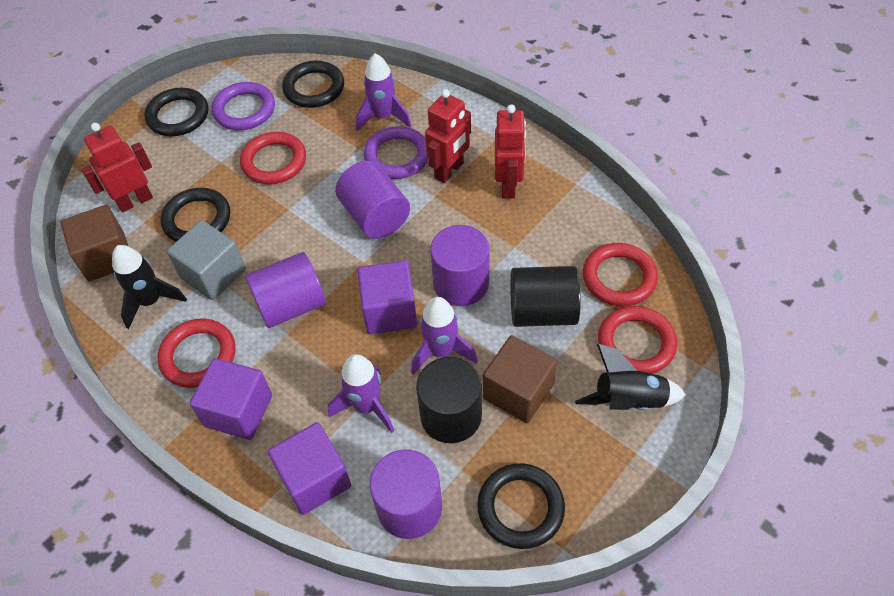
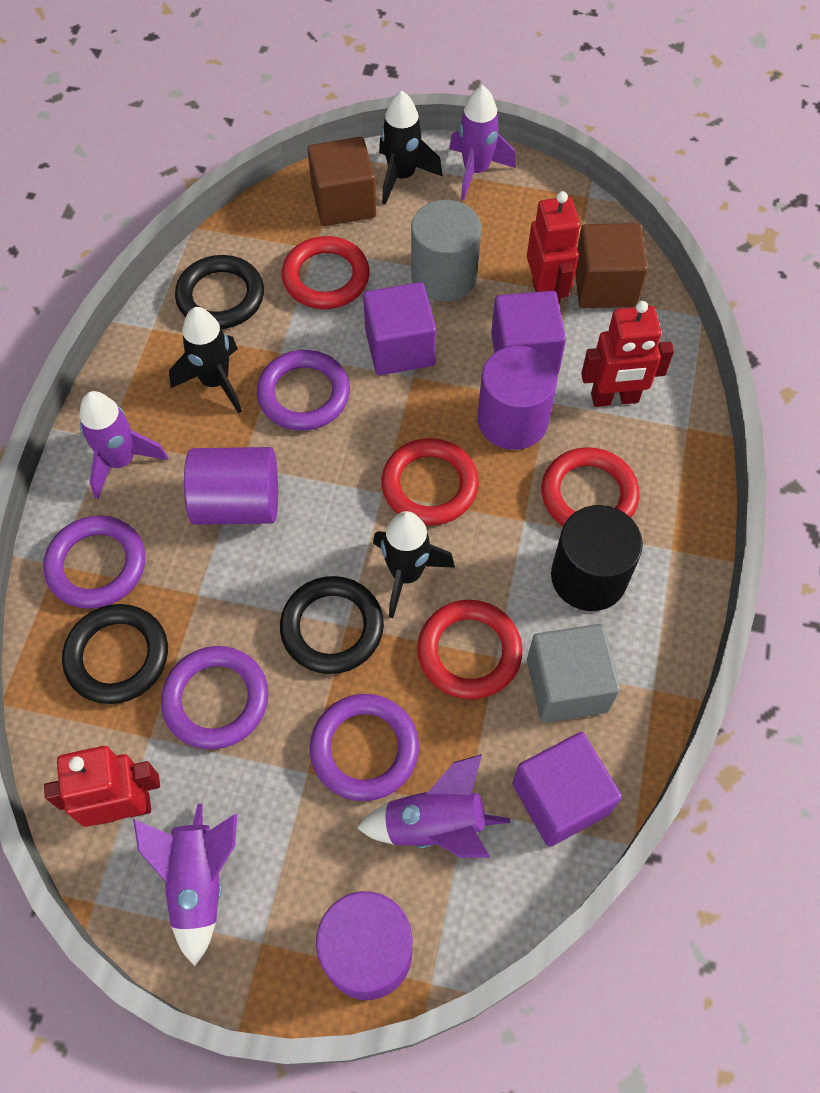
black cylinder: [416,357,482,443] [510,266,581,327] = 2 -> [551,505,643,611] = 1
black ring: [144,88,208,136] [160,188,230,242] [282,61,344,108] [477,463,565,549] = 4 -> [62,604,168,704] [175,255,264,329] [280,576,384,674] = 3
black rocket: [112,245,187,329] [575,344,686,410] = 2 -> [169,307,242,413] [373,511,455,618] [379,91,443,205] = 3
grey cylinder: none = 0 -> [411,200,481,301] = 1
purple cylinder: [245,252,326,328] [335,161,410,239] [370,449,442,539] [430,225,490,306] = 4 -> [184,447,278,525] [316,891,412,1000] [478,346,558,450] = 3
purple ring: [212,82,275,130] [364,126,428,179] = 2 -> [43,515,145,609] [161,646,269,749] [257,350,350,431] [309,694,419,801] = 4
purple rocket: [328,354,394,433] [356,53,411,131] [411,297,478,375] = 3 -> [79,391,168,499] [133,804,237,966] [357,754,510,858] [449,85,516,200] = 4

